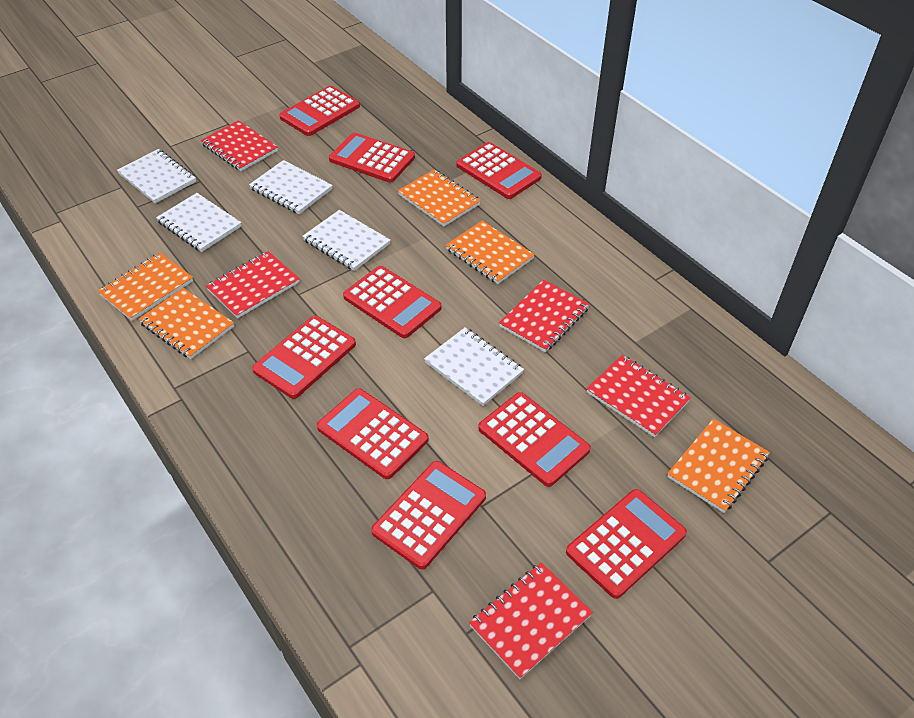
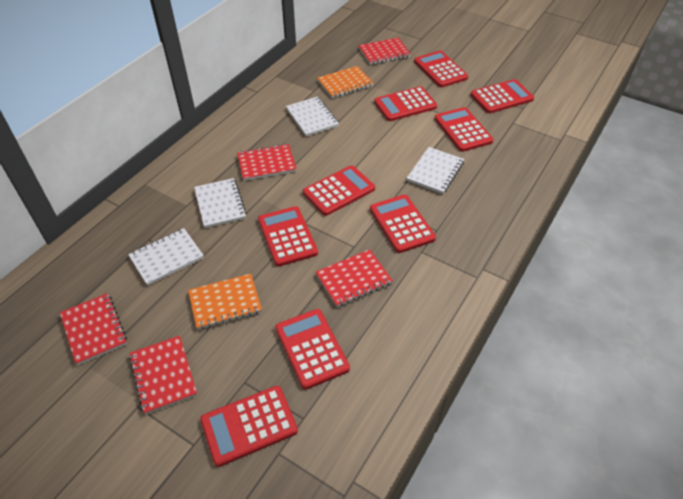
orange notebook: [98,252,193,321] [138,288,234,359] [398,169,481,226] [446,220,535,284] [667,419,770,513] = 5 -> [188,274,262,330] [317,66,373,98] = 2
white notebook: [117,149,196,204] [156,193,242,252] [249,160,333,214] [303,210,390,271] [424,327,524,406] = 5 -> [128,228,204,286] [194,178,247,228] [286,97,339,136] [407,147,464,194] = 4

